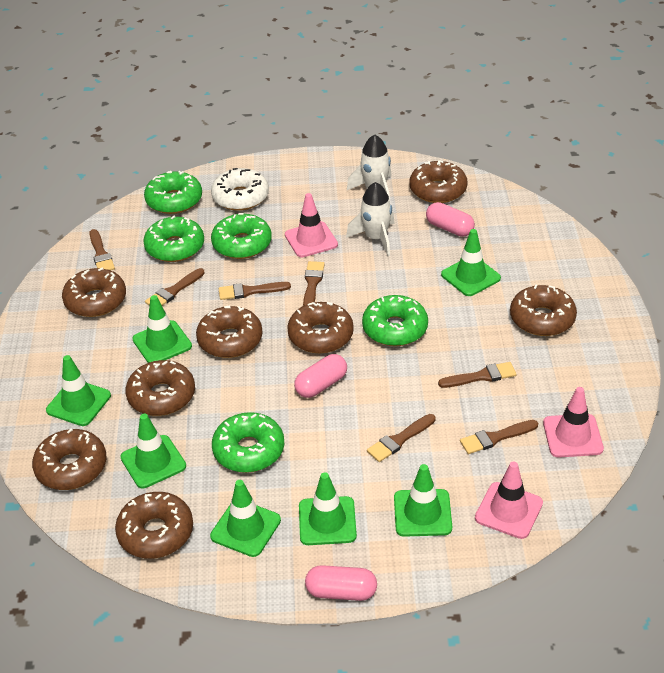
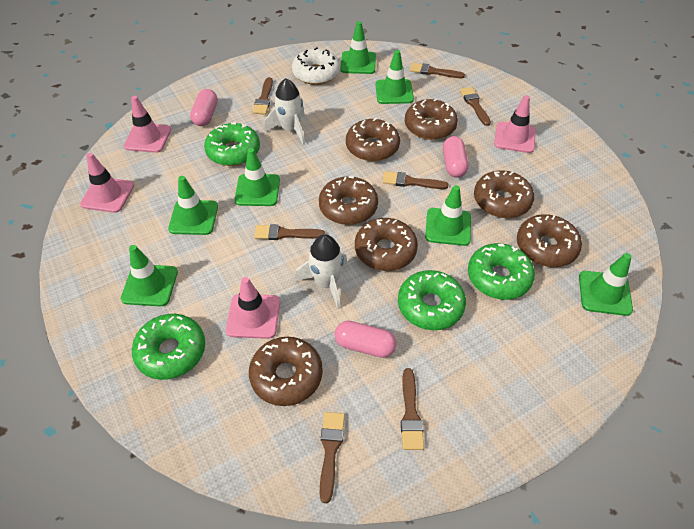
brown donut: [32,428,107,490] [62,267,126,317] [115,492,193,558] [125,360,195,416] [196,305,263,358] [287,302,354,353] [409,160,468,203] [510,284,577,336] = 8 -> [249,337,323,406] [319,176,378,225] [346,118,400,161] [355,218,418,271] [405,99,458,140] [474,171,534,218] [517,214,582,267] = 7
green donut: [143,216,204,262] [144,171,202,214] [211,213,272,259] [212,412,284,473] [362,295,428,346] = 5 -> [132,314,205,380] [204,122,260,166] [398,270,466,330] [468,243,535,300] = 4
pink traffic cone: [285,193,338,257] [475,461,543,539] [543,387,604,457] = 3 -> [80,153,134,213] [124,96,171,153] [226,277,280,339] [494,95,536,153] = 4

